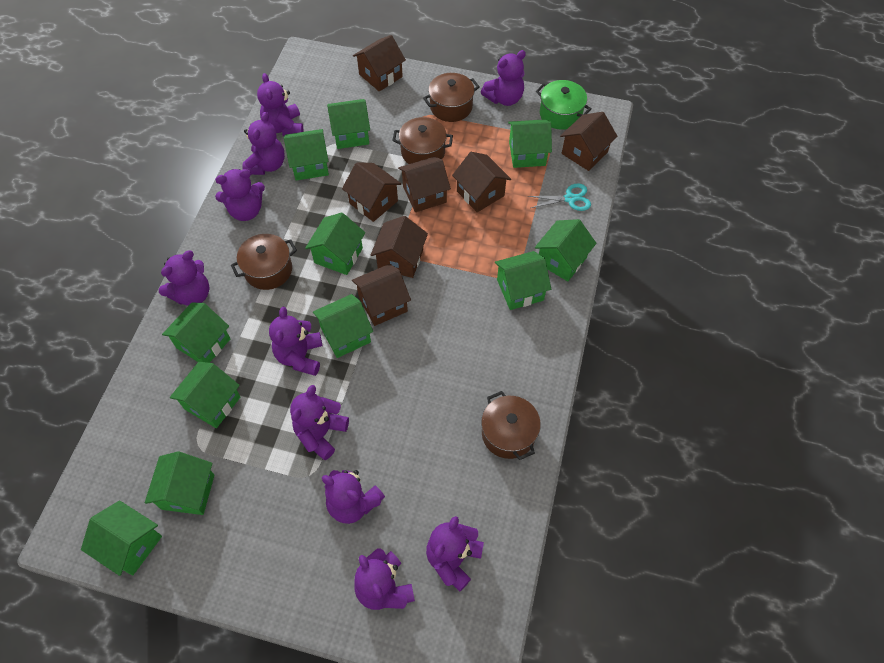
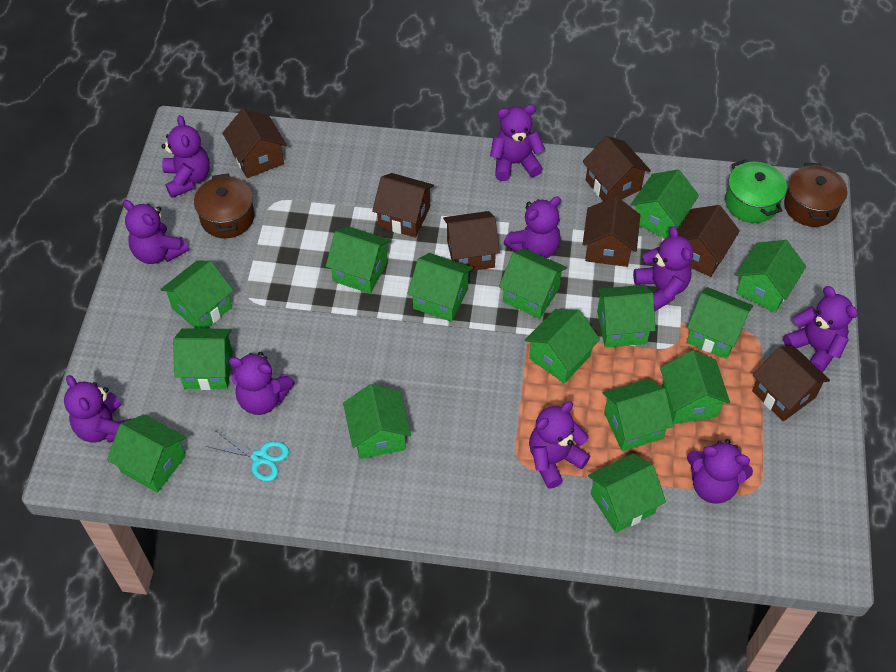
brown pot: [231,234,297,290] [392,117,453,164] [423,73,479,122] [481,391,541,460] = 4 -> [194,174,254,238] [784,163,848,227] = 2
green house: [81,501,162,576] [145,451,214,515] [162,303,231,363] [170,362,240,428] [284,129,329,180] [305,213,365,275] [313,294,373,358] [327,99,370,149] [495,251,551,310] [508,119,552,168] [535,219,596,281] = 11 -> [107,414,186,493] [160,260,234,329] [173,328,233,390] [326,226,391,294] [343,384,411,459] [408,253,473,322] [499,248,567,319] [525,309,600,383] [588,453,666,533] [596,285,656,348] [603,378,674,451] [631,169,699,239] [660,350,730,424] [687,287,753,359] [736,240,806,313] = 15

